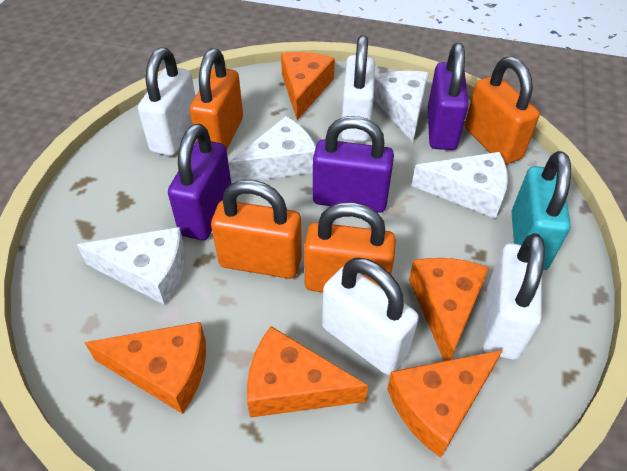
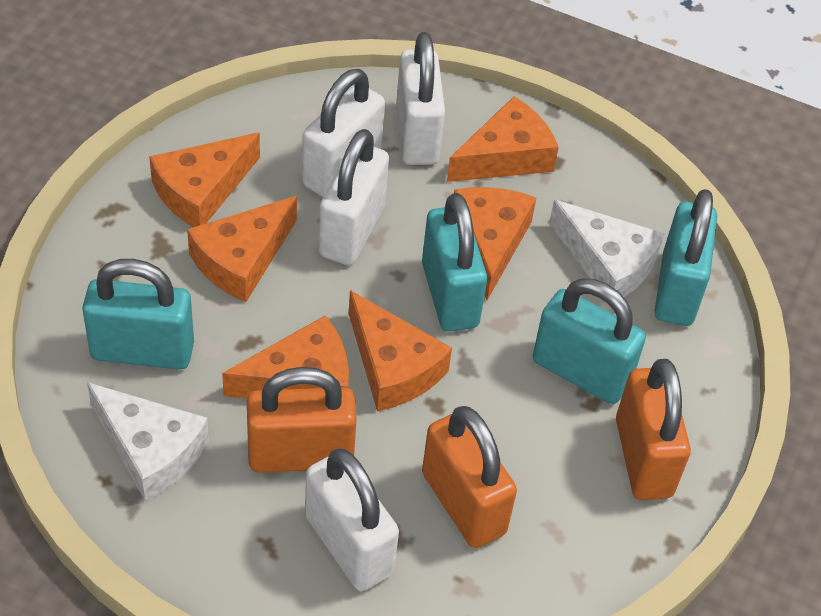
orange cheese: [84,322,206,414] [247,326,368,418] [281,52,335,120] [387,350,503,458] [409,258,489,361] = 5 -> [149,132,260,227] [187,196,297,302] [222,315,349,399] [349,290,452,411] [447,96,559,182] [454,187,536,300] = 6
orange padlock: [190,48,243,150] [211,180,302,279] [304,202,396,292] [465,56,540,165] = 4 -> [247,367,357,473] [422,406,517,548] [616,359,691,500] = 3
purple padlock: [168,124,231,240] [313,116,394,213] [428,43,469,150] = 3 -> none = 0
turquoise padlock: [512,151,571,270] = 1 -> [82,259,194,370] [422,193,487,332] [533,278,646,404] [655,189,717,326] = 4
white cheese: [77,227,185,305] [229,116,316,183] [374,71,428,142] [411,152,508,219] = 4 -> [87,382,209,501] [549,200,665,297] = 2

